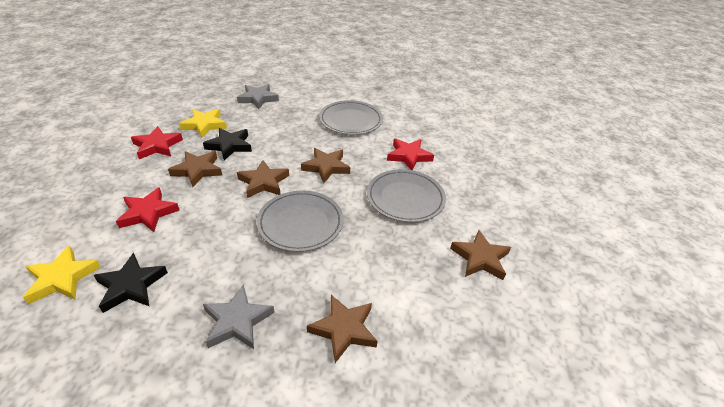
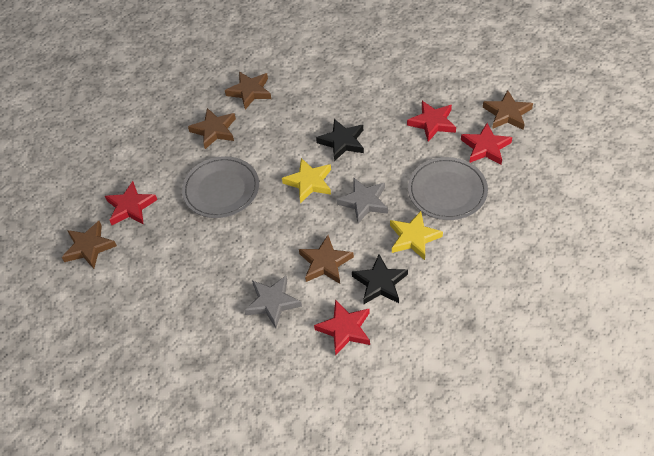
grey plate: [257,190,344,252] [319,100,383,135] [367,169,446,222] = 3 -> [182,156,259,218] [408,157,488,220] = 2
red star: [116,187,179,232] [131,126,183,159] [387,138,434,170] = 3 -> [105,181,157,225] [314,300,370,356] [407,101,456,142] [461,123,512,165] = 4

